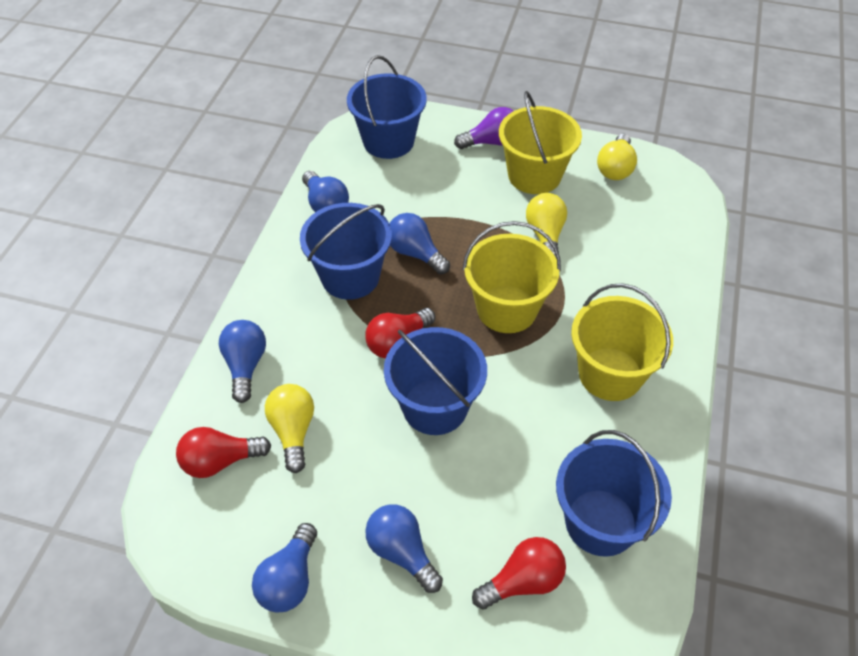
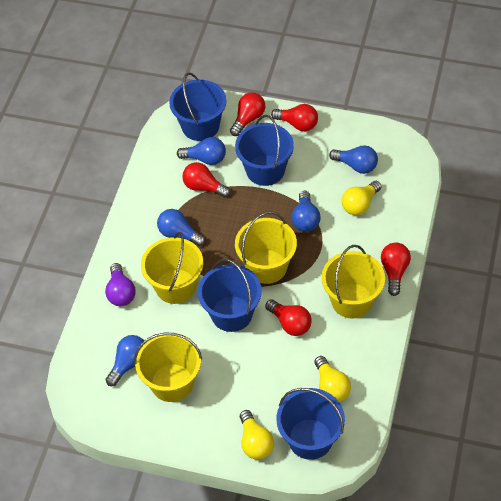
red light bulb: [176,427,271,478] [365,308,435,359] [472,537,566,609] = 3 -> [182,162,230,198] [230,92,265,136] [265,299,312,336] [271,104,318,131] [381,243,411,296] = 5
yellow bucket: [463,221,561,333] [499,91,582,194] [571,283,673,401] = 3 -> [134,333,202,402] [141,232,203,304] [235,212,297,284] [321,245,385,318] = 4

